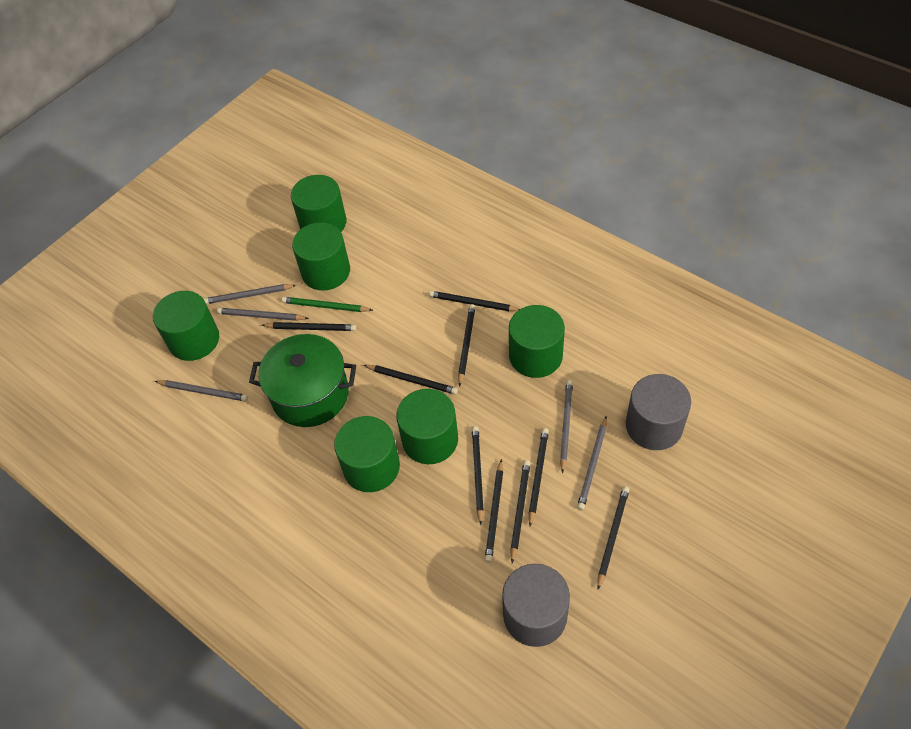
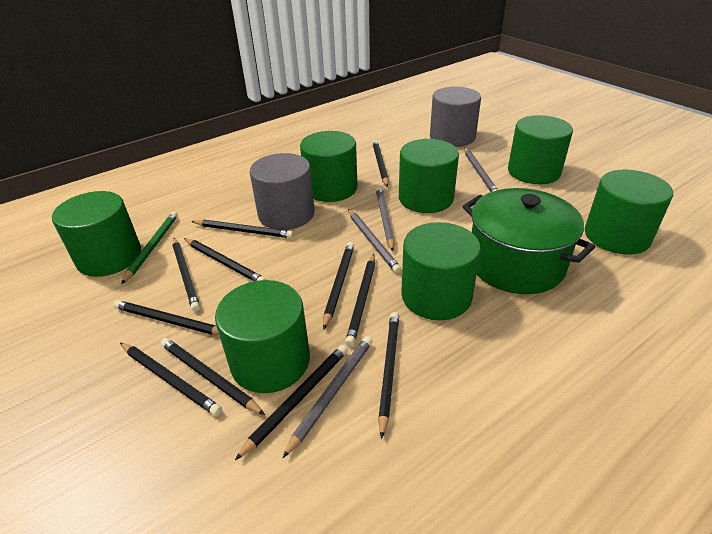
black pencil: [262,322,356,331] [364,365,458,394] [429,291,520,311] [458,304,475,387] [472,426,484,525] [485,459,503,563] [510,460,530,563] [528,428,549,527] [597,486,630,589] = 9 -> [113,300,219,335] [120,343,222,416] [160,338,265,415] [172,238,200,312] [184,238,266,281] [191,220,294,238] [235,345,348,460] [323,242,354,330] [345,254,375,346] [372,140,389,187] [378,312,399,439] = 11
green cylinder: [153,291,219,361] [291,175,346,232] [292,222,350,291] [334,416,400,492] [396,389,458,464] [509,305,565,378] = 6 -> [52,191,141,277] [215,280,310,393] [300,131,357,202] [399,139,459,213] [401,222,481,320] [508,115,573,184] [585,170,673,255] = 7
grey pencil: [155,380,248,401] [204,284,296,304] [217,308,309,321] [560,380,573,474] [577,416,607,510] = 5 -> [283,336,372,458] [348,209,401,273] [376,187,395,251] [464,148,498,192] = 4

